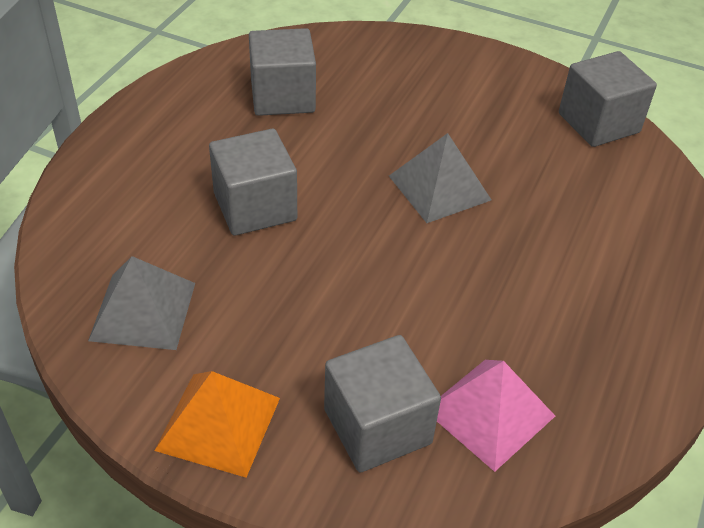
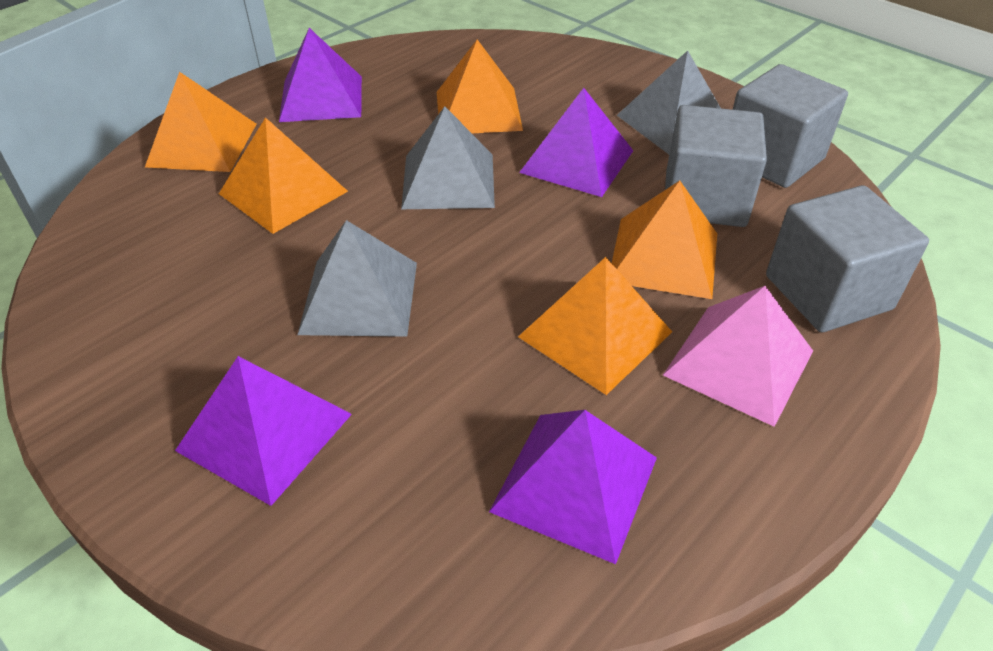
grey cube: [209,129,297,236] [249,28,316,116] [324,335,441,472] [559,51,657,147] = 4 -> [665,105,767,227] [733,64,848,188] [766,185,929,332] = 3
grey pyramid: [88,256,195,350] [389,133,491,223] = 2 -> [297,220,417,337] [401,106,495,209] [617,51,721,154] = 3
orange pyramid: [154,371,280,478] = 1 -> [145,72,256,172] [219,117,348,234] [437,40,523,133] [518,257,672,395] [612,180,717,299] = 5
purple pyramid: none = 0 -> [175,356,352,506] [279,28,362,122] [489,410,657,564] [519,88,633,197] = 4

